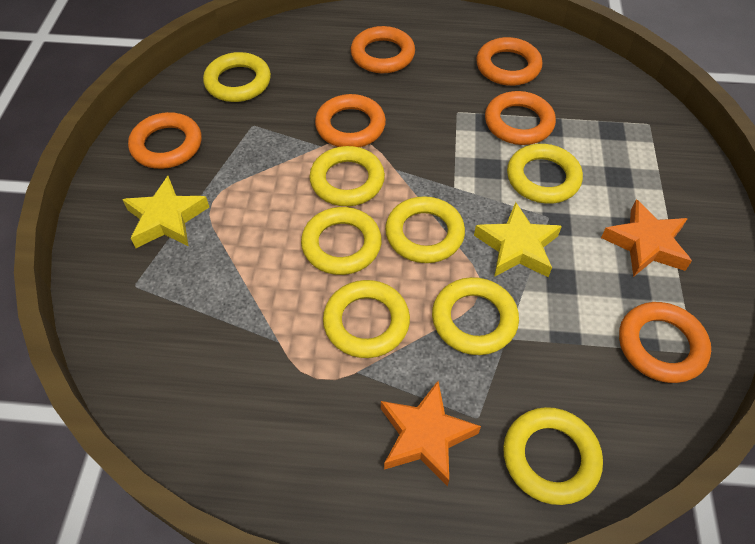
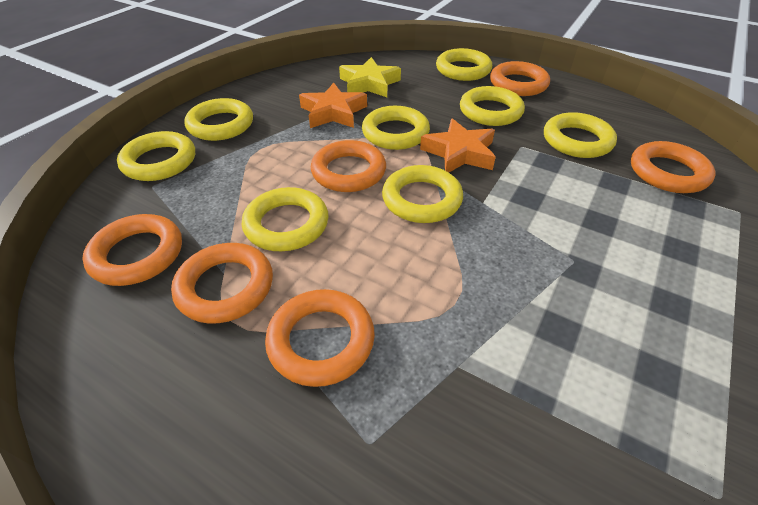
yellow star: [122,176,209,248] [474,202,562,277] = 2 -> [339,57,401,97] = 1

